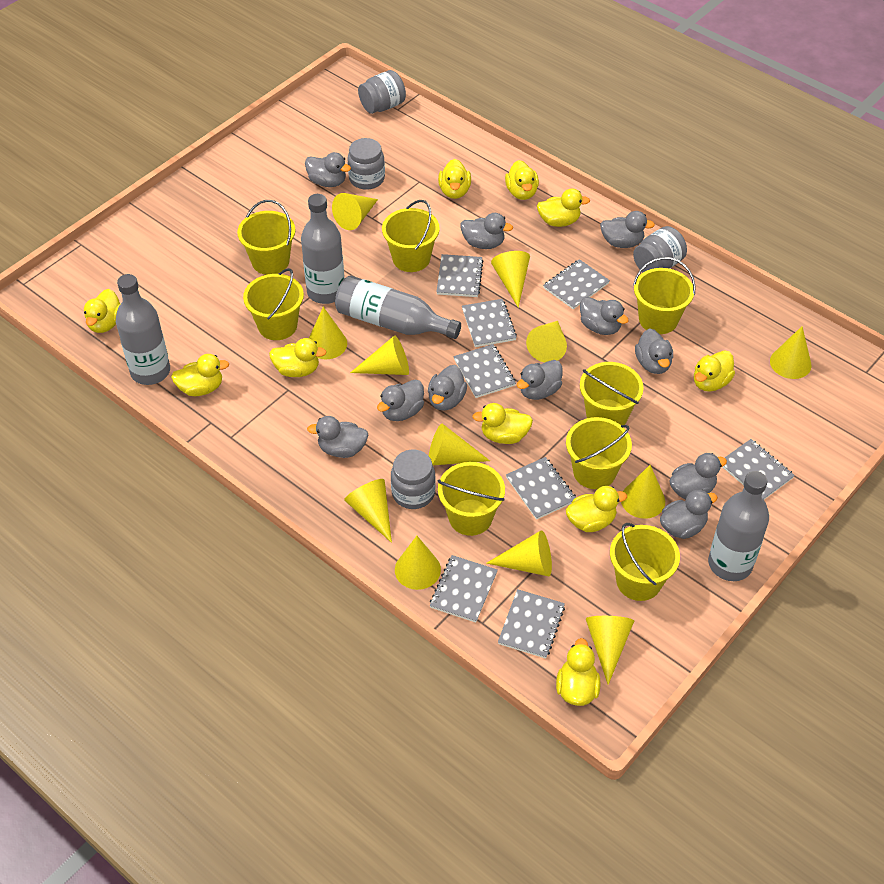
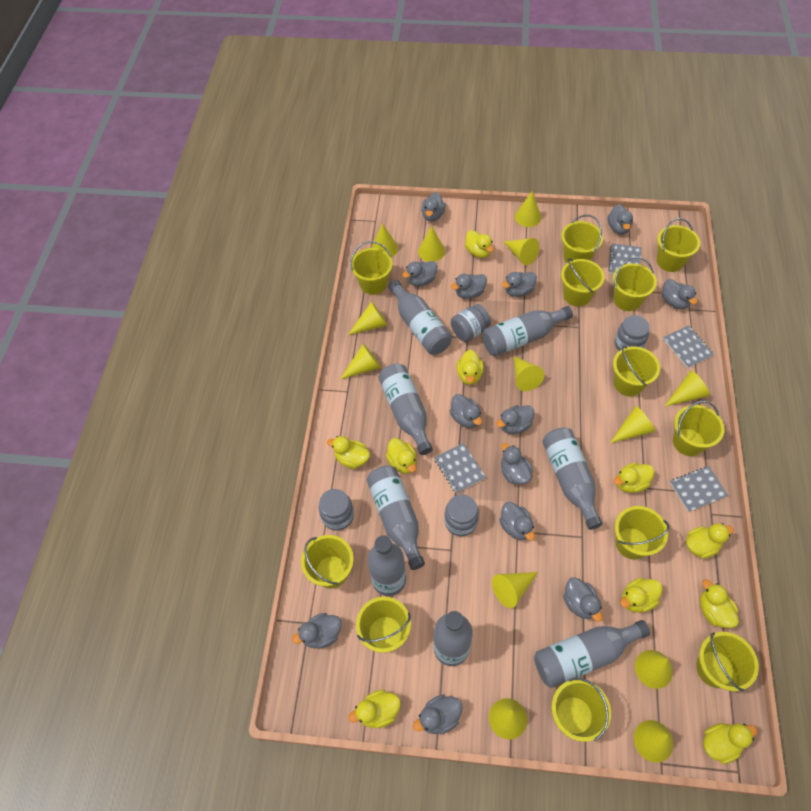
grey bottle: [116,274,170,385] [301,194,345,304] [335,275,461,339] [708,471,769,581] = 4 -> [366,466,425,570] [368,536,406,596] [378,364,433,455] [388,280,452,354] [433,611,473,666] [482,306,573,356] [534,620,650,688] [542,427,602,530] = 8
grey duck: [305,152,351,187] [307,416,368,458] [377,380,424,421] [428,365,467,411] [460,213,513,249] [517,360,563,400] [580,297,629,335] [600,211,655,248] [635,328,673,374] [660,489,718,539] [669,453,727,499] = 11 -> [292,613,342,648] [402,261,437,286] [413,694,463,734] [421,192,445,221] [450,394,482,428] [451,274,487,299] [496,405,535,434] [499,502,535,540] [501,443,533,485] [502,272,537,297] [563,577,602,622] [608,204,633,234] [662,279,697,309] = 13
grey notebook: [430,555,498,623] [436,254,484,297] [454,344,516,398] [462,299,517,347] [498,589,565,659] [506,457,576,520] [543,259,610,309] [723,439,795,500] = 8 -> [434,443,486,493] [608,243,641,274] [663,325,714,368] [670,466,728,512] = 4
yellow bucket: [237,200,296,275] [243,268,304,340] [382,200,440,272] [437,462,505,536] [566,417,632,489] [580,362,644,425] [610,523,680,601] [633,257,696,334] = 8 -> [301,535,354,589] [350,241,393,295] [356,597,411,653] [552,678,611,742] [561,215,603,263] [561,258,604,306] [613,257,657,311] [613,346,660,396] [615,506,669,560] [657,218,700,272] [673,401,724,456] [696,632,759,691] = 12
yellow cone: [309,307,347,359] [332,193,378,230] [344,479,392,543] [350,336,409,375] [395,536,441,590] [429,424,490,465] [486,530,552,577] [491,251,530,308] [526,321,567,362] [586,616,634,685] [621,465,665,519] [770,326,812,379] = 12 -> [340,344,381,379] [348,301,388,335] [371,223,398,257] [418,226,445,262] [489,698,527,739] [492,572,538,608] [504,238,539,265] [514,356,544,391] [515,192,541,227] [610,406,655,443] [634,720,674,763] [635,650,673,689] [664,370,710,407] = 13

